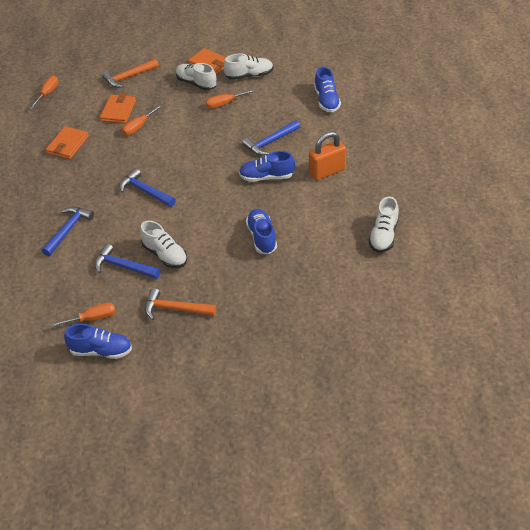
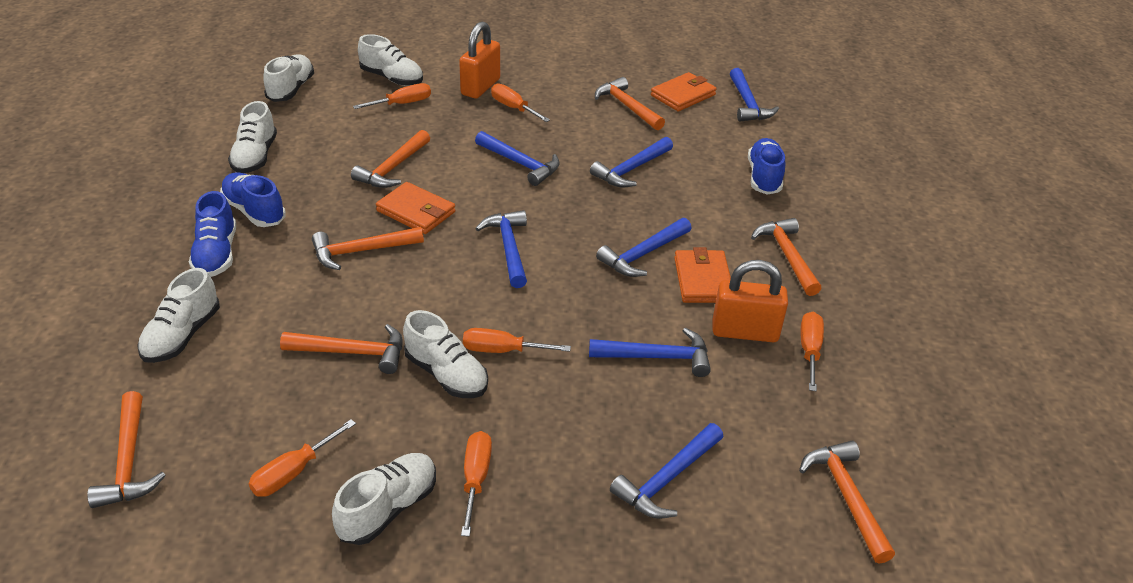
blue hammer: [42,207,94,256] [94,244,160,279] [120,168,176,207] [242,120,300,156] = 4 -> [475,131,560,186] [475,210,527,288] [589,328,711,377] [590,137,673,187] [596,218,692,277] [610,423,723,519] [730,68,779,122] = 7
blue shoe: [64,324,132,359] [239,151,295,182] [246,209,277,254] [314,67,341,112] = 4 -> [189,191,236,277] [220,173,286,227] [748,138,785,195] = 3
orange hammer: [102,59,159,88] [145,288,216,320] = 2 -> [87,391,166,508] [280,324,403,374] [312,227,424,270] [351,130,430,188] [595,77,665,130] [751,218,822,296] [799,441,895,564] = 7
orange padlock: [309,131,346,181] = 1 -> [459,21,500,99] [713,260,788,342] = 2
orange screwdriver: [29,76,59,109] [51,303,116,328] [122,105,162,136] [206,89,255,109] = 4 -> [249,419,356,497] [353,83,431,109] [461,431,492,537] [463,328,571,353] [491,83,550,122] [801,312,824,391] = 6
white shoe: [140,221,187,268] [176,63,217,90] [224,54,273,80] [368,196,399,253] = 4 -> [137,268,220,363] [228,101,277,173] [263,54,314,102] [332,453,436,545] [358,34,423,86] [403,310,488,398] = 6

